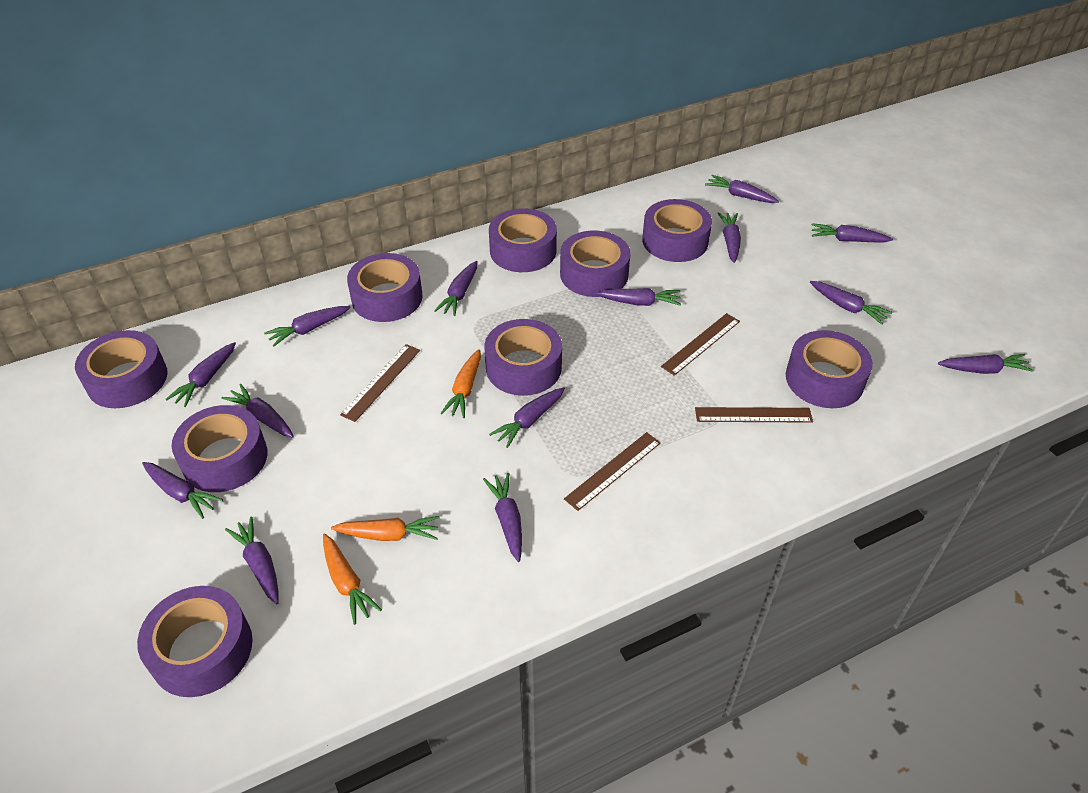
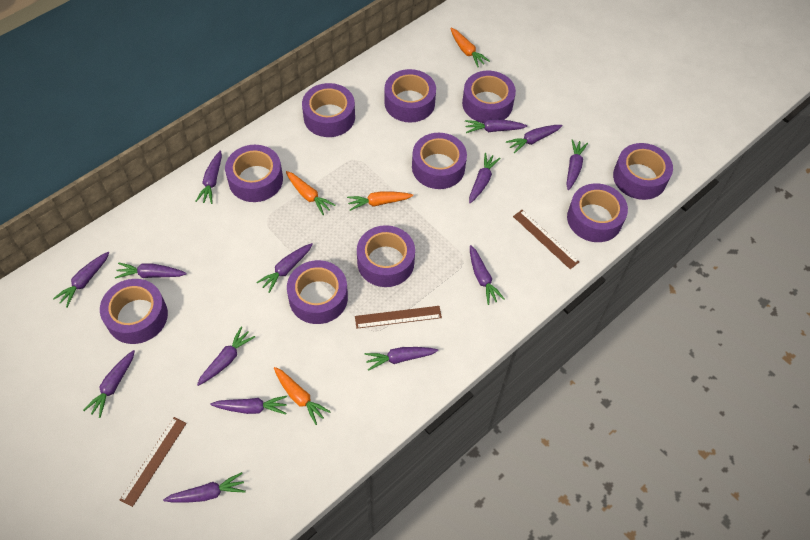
brown ruler: [340,344,420,422] [564,432,661,511] [661,313,740,376] [695,407,813,423] = 4 -> [120,417,187,507] [355,306,442,329] [513,210,579,269] = 3
orange carrot: [323,533,382,625] [331,516,439,541] [440,349,481,418] = 3 -> [274,367,331,425] [286,171,336,215] [347,191,413,211] [450,28,490,67] = 4
purple tape: [75,330,167,408] [137,586,253,697] [172,405,267,492] [347,253,423,322] [484,319,562,396] [489,208,557,272] [560,231,631,297] [642,199,712,262] [786,330,873,408] = 9 -> [100,279,168,344] [225,145,283,202] [287,260,348,324] [302,83,355,137] [357,225,415,287] [384,69,436,123] [412,133,467,189] [462,71,516,123] [567,183,628,242] [613,143,673,200] = 10

